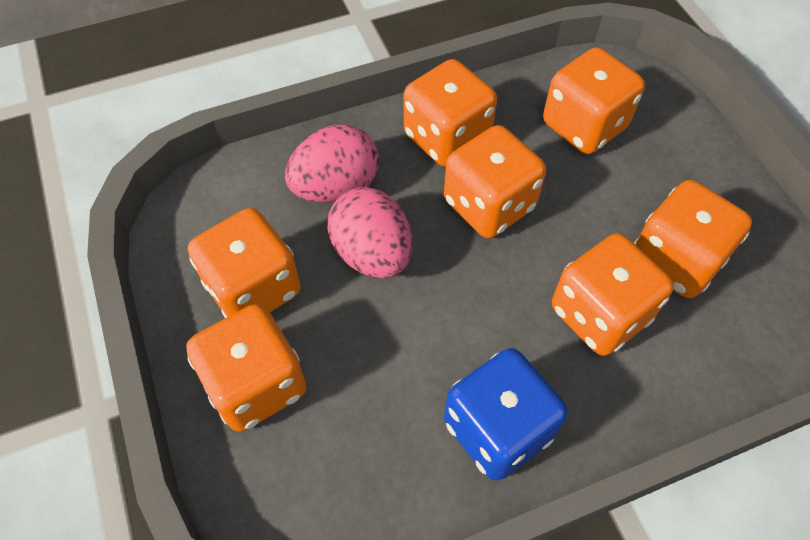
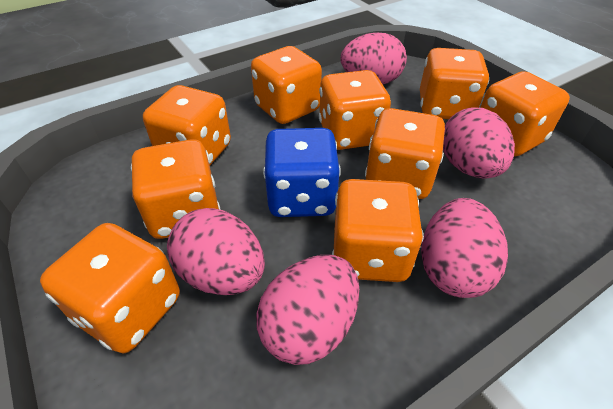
orange dice: [186,304,307,432] [188,208,301,318] [404,59,497,167] [444,125,546,238] [543,47,645,154] [552,233,674,356] [634,180,752,298] = 7 -> [40,223,180,353] [131,139,220,239] [143,85,231,165] [251,46,322,124] [319,70,391,150] [332,179,424,282] [365,108,445,199] [420,48,489,119] [480,71,570,156] = 9
pink egg: [285,125,379,203] [327,187,412,278] = 2 -> [167,208,265,295] [256,255,359,365] [341,33,407,84] [421,198,508,298] [443,108,515,178] = 5

